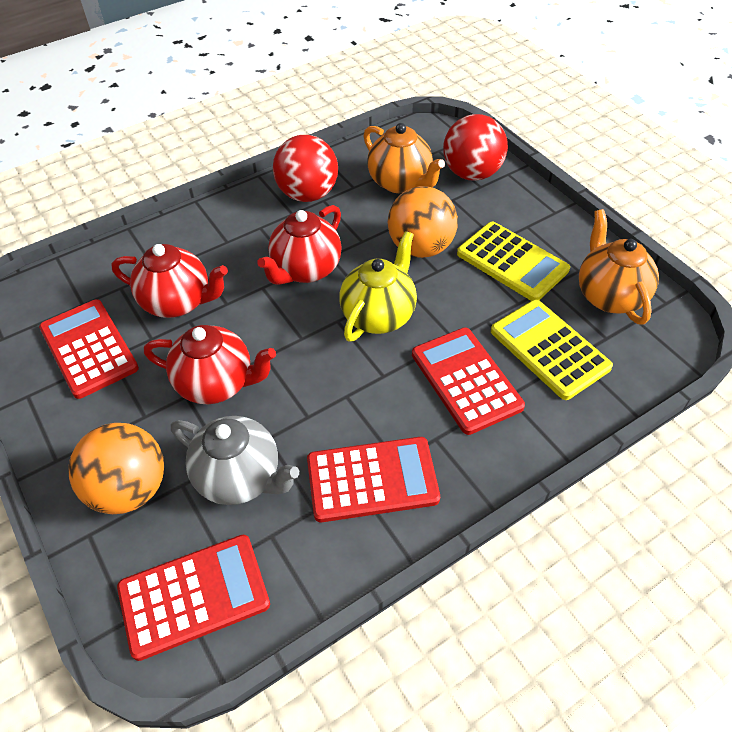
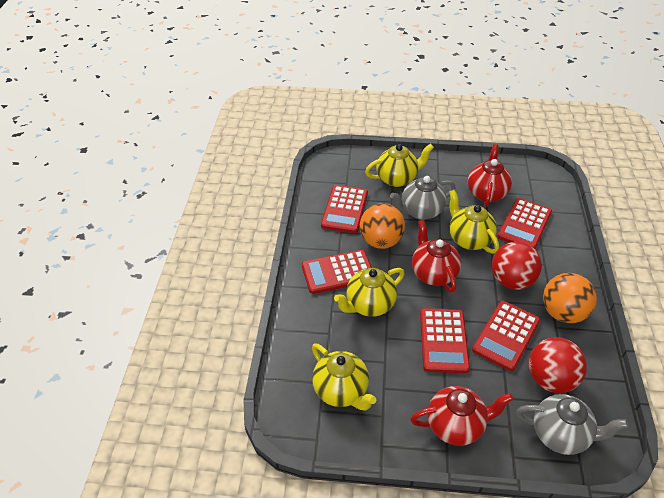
grey teapot: [171,416,299,505] = 1 -> [390,176,455,220] [516,394,629,455] = 2
orange teapot: [363,123,445,193] [579,209,659,325] = 2 -> none = 0
red calculator: [39,299,139,399] [117,535,270,661] [307,437,440,522] [412,327,525,435] = 4 -> [302,250,372,294] [321,185,368,233] [420,308,470,373] [472,301,540,371] [497,198,552,249] = 5
yellow calculator: [457,221,570,301] [491,300,613,400] = 2 -> none = 0
yellow teapot: [339,231,417,341] = 1 -> [312,343,377,411] [334,268,405,317] [365,144,434,187] [449,190,499,254] = 4

